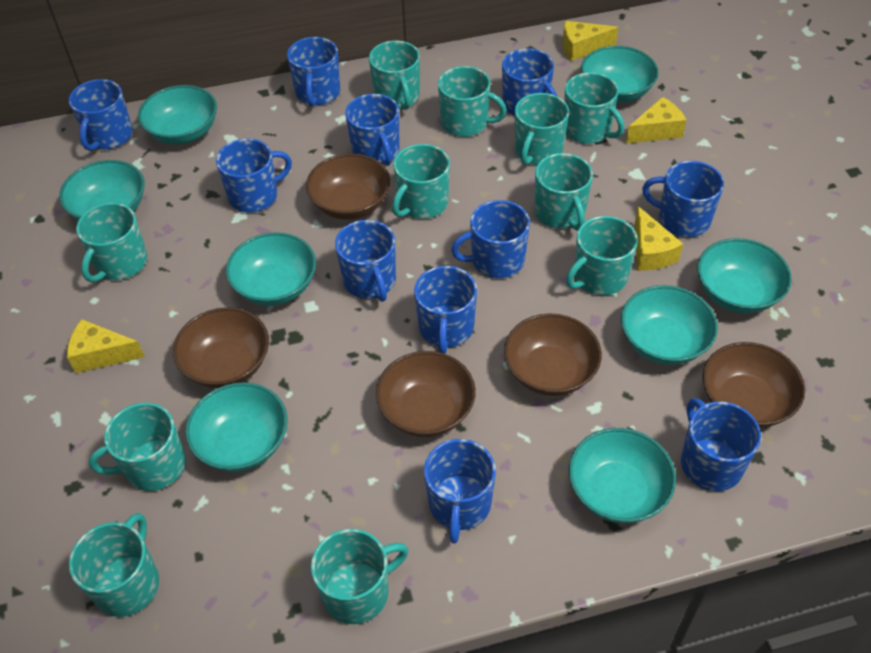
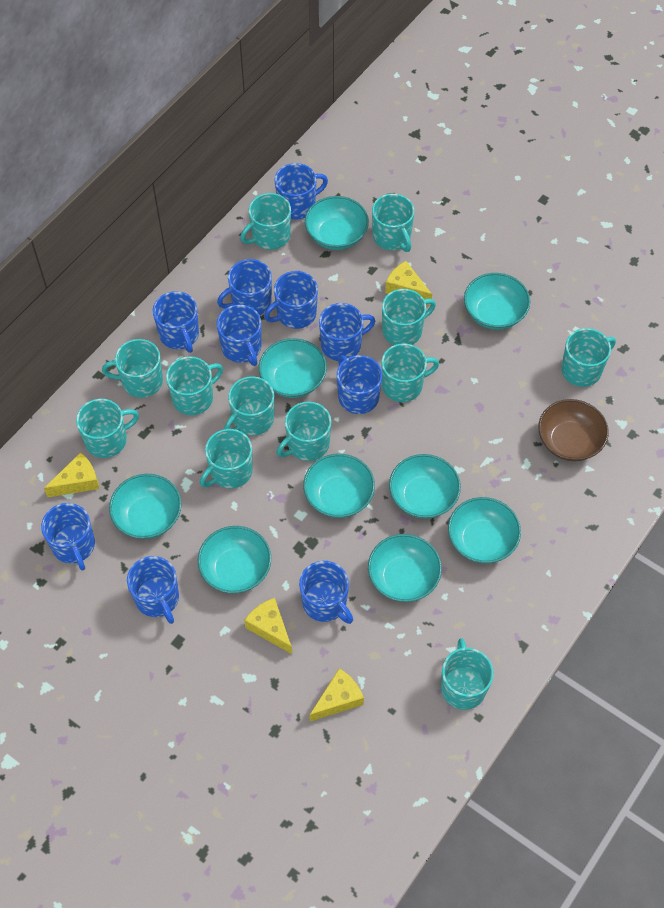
blue mug: [69,79,133,151] [216,139,292,212] [287,37,340,106] [335,220,396,302] [345,94,400,166] [414,266,477,354] [424,439,496,544] [451,200,530,278] [502,48,557,116] [642,161,724,237] [681,398,761,491] = 11 -> [41,503,95,570] [127,556,179,624] [153,291,199,353] [217,259,272,315] [217,304,261,366] [264,271,318,329] [274,163,328,220] [299,561,353,624] [319,303,375,361] [337,355,382,414] = 10
brown bowl: [173,307,269,388] [306,154,390,220] [376,351,476,437] [504,313,602,396] [702,342,805,428] = 5 -> [538,399,609,461] = 1
turquoise bowl: [59,160,145,221] [138,85,217,144] [185,382,287,472] [226,232,316,306] [569,428,676,523] [581,46,658,103] [621,285,718,365] [697,238,792,313] = 8 -> [109,474,182,539] [198,526,271,593] [259,338,327,398] [303,454,375,518] [305,196,369,250] [368,534,442,602] [389,454,461,519] [448,497,521,564] [464,273,530,330] = 9
turquoise mug: [69,513,159,617] [76,203,147,282] [89,403,186,491] [311,529,408,624] [369,41,420,109] [392,144,450,219] [438,66,507,137] [515,93,569,165] [535,153,593,231] [564,73,624,144] [566,216,638,295] = 11 -> [76,399,139,458] [102,339,163,398] [166,356,223,415] [200,429,253,489] [224,376,274,436] [240,193,291,250] [277,402,331,461] [372,194,415,252] [381,344,439,402] [382,289,436,345] [441,638,493,710] [561,328,616,387] = 12

